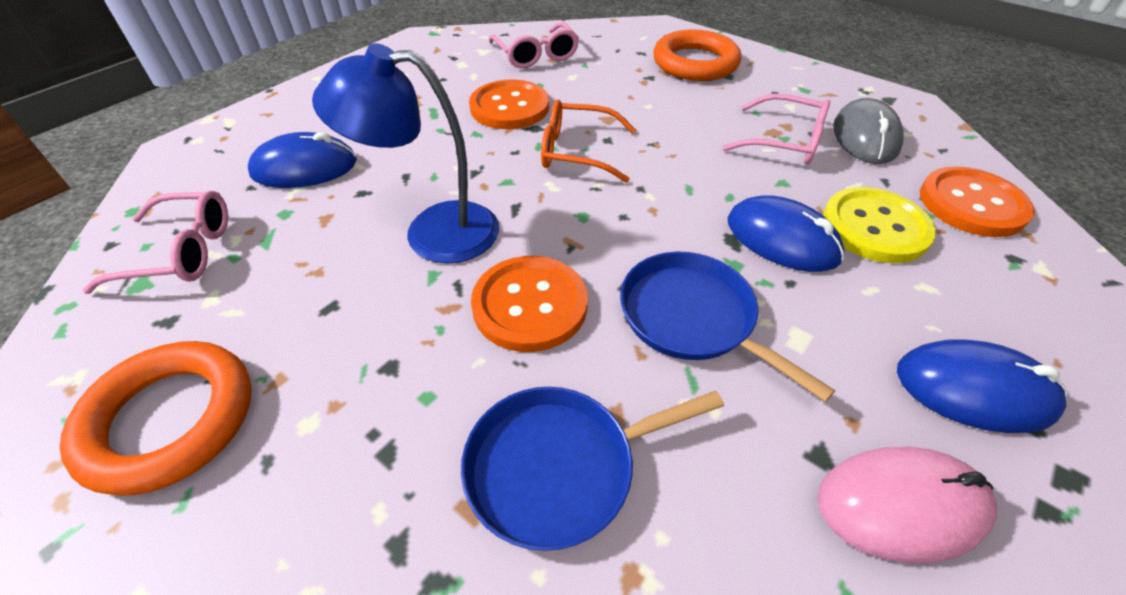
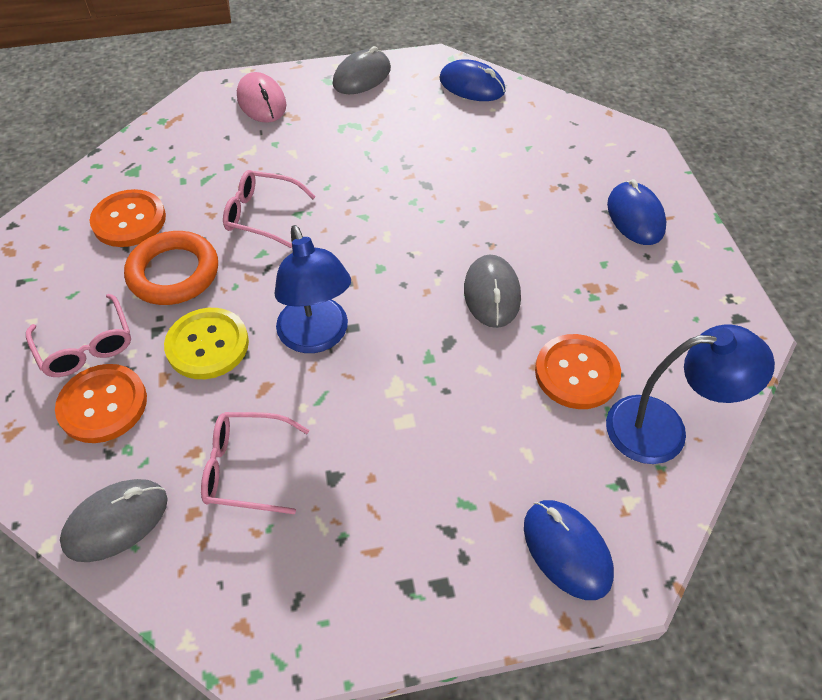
blue lamp: [312,43,499,264] = 1 -> [274,225,351,353] [606,324,775,464] = 2
blue pan: [461,387,724,551] [620,251,835,402] = 2 -> none = 0
grey mouse: [833,98,904,164] = 1 -> [60,479,168,562] [333,46,391,94] [464,254,521,328] = 3
orange glasses: [541,99,636,183] = 1 -> none = 0
orange ring: [59,341,252,496] [653,29,741,81] = 2 -> [124,231,218,305] = 1

